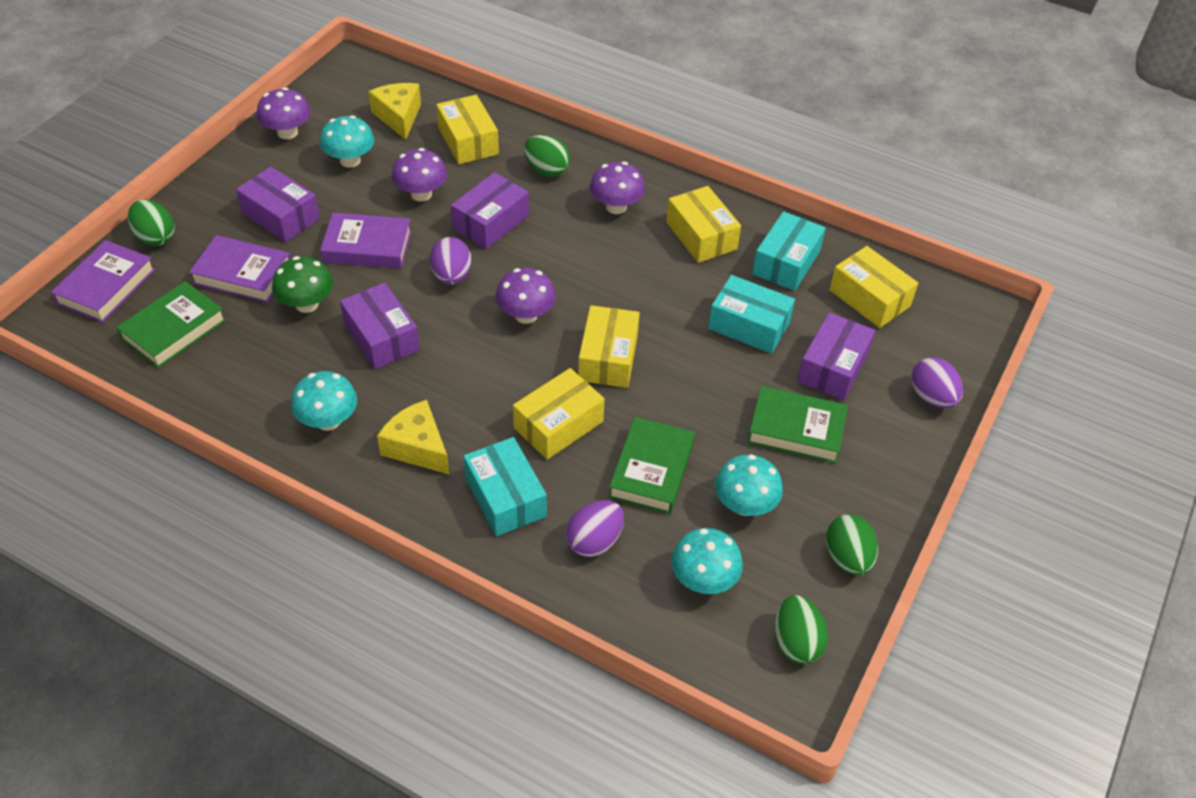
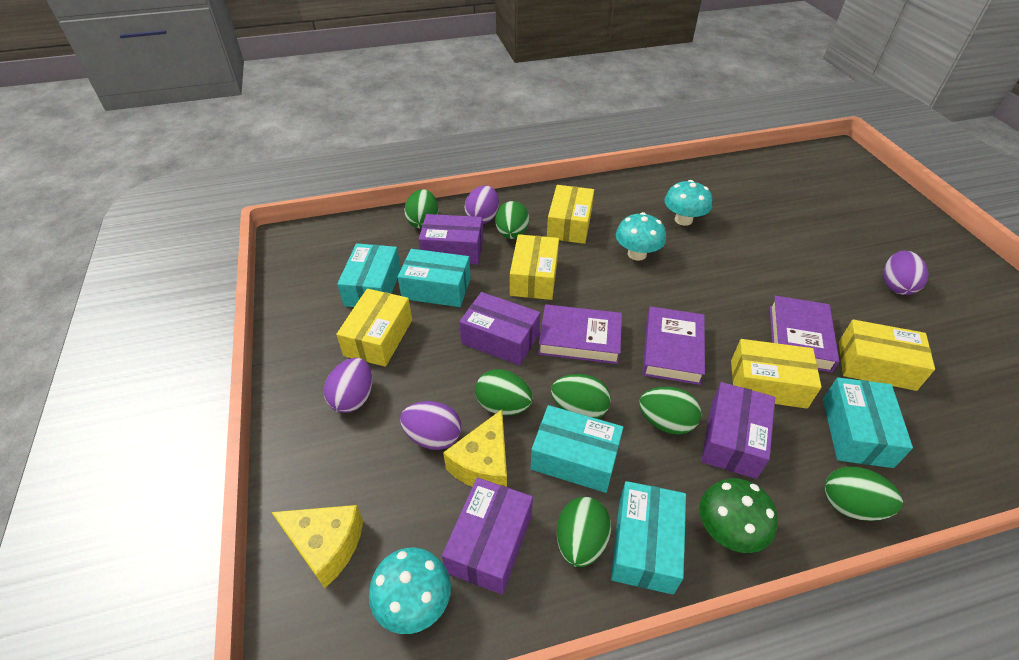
green book: [116,281,226,368] [609,417,695,514] [747,386,848,463] = 3 -> none = 0
green egg: [128,199,174,246] [524,135,570,177] [774,595,828,664] [826,514,878,575] = 4 -> [404,189,438,229] [475,369,533,416] [495,201,529,239] [551,374,611,419] [557,497,611,567] [639,387,701,435] [824,467,903,521] = 7
purple egg: [430,237,471,285] [566,500,624,557] [911,357,963,408] = 3 -> [324,358,372,413] [400,401,462,450] [464,186,499,224] [883,251,929,295] = 4
purple mushroom: [257,87,311,139] [392,148,447,201] [496,268,556,324] [590,162,645,214] = 4 -> none = 0
turquoise box: [463,437,547,536] [708,275,795,354] [752,211,826,291] = 3 -> [337,243,401,307] [398,249,471,307] [531,405,623,493] [611,481,686,595] [823,378,913,468] = 5
turquoise mushroom: [291,371,357,431] [320,115,374,168] [671,528,743,594] [715,454,783,516] = 4 -> [369,548,451,634] [616,212,666,261] [664,180,712,226] = 3

